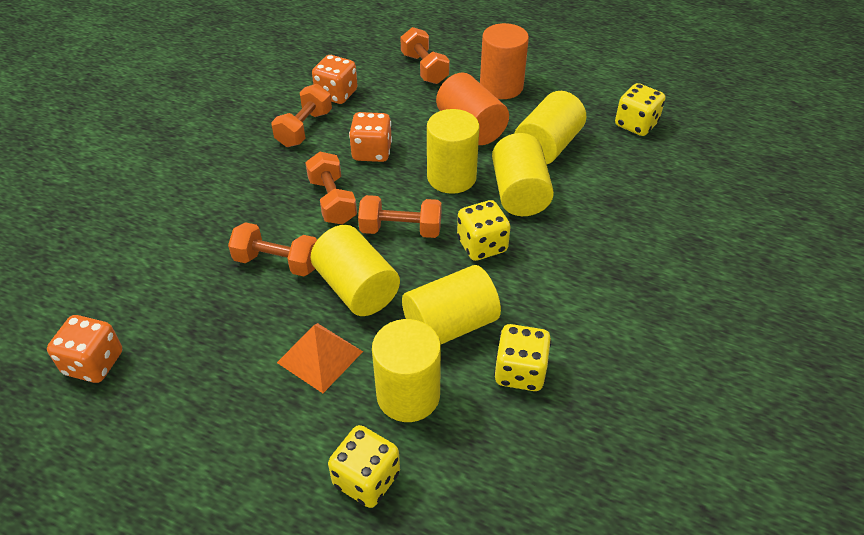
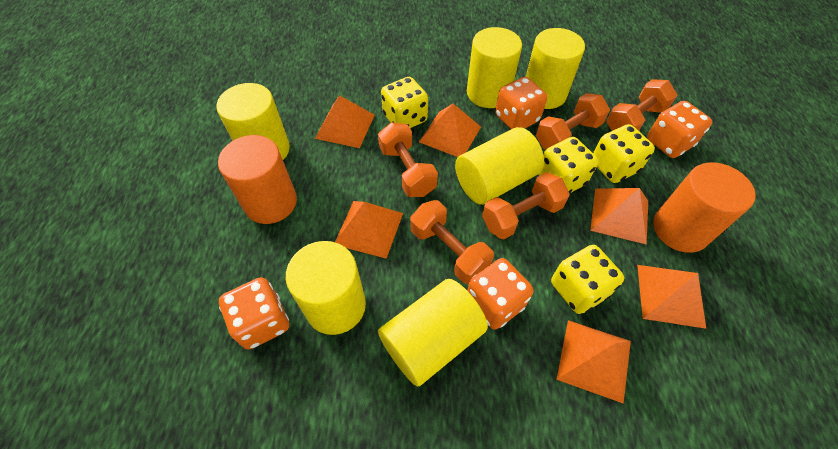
orange dice: [47,315,122,383] [312,55,358,104] [349,112,392,162] = 3 -> [219,277,289,349] [467,258,533,330] [495,77,547,129] [647,101,712,158] = 4
orange pyramid: [277,323,363,393] = 1 -> [315,95,375,148] [335,201,403,259] [419,104,481,157] [556,320,631,404] [590,188,648,245] [637,265,706,329] = 6

